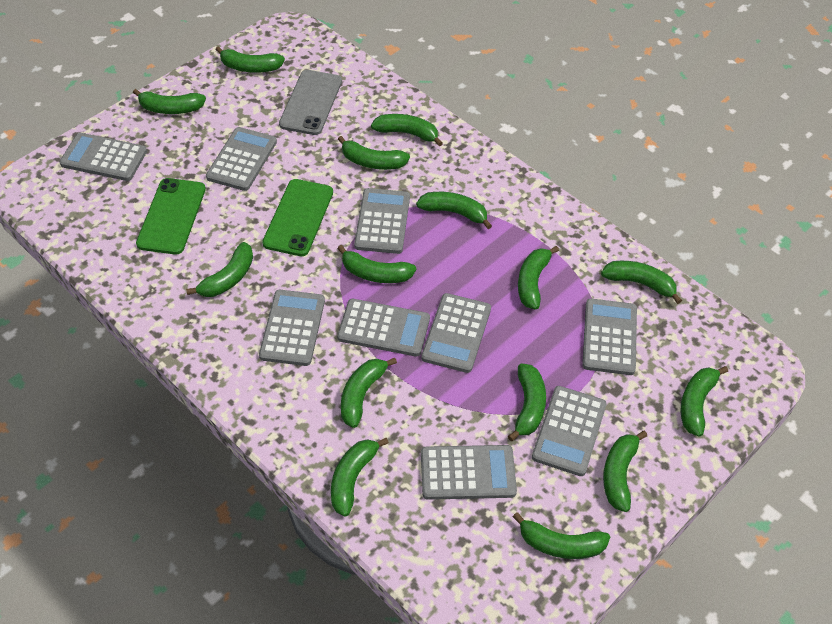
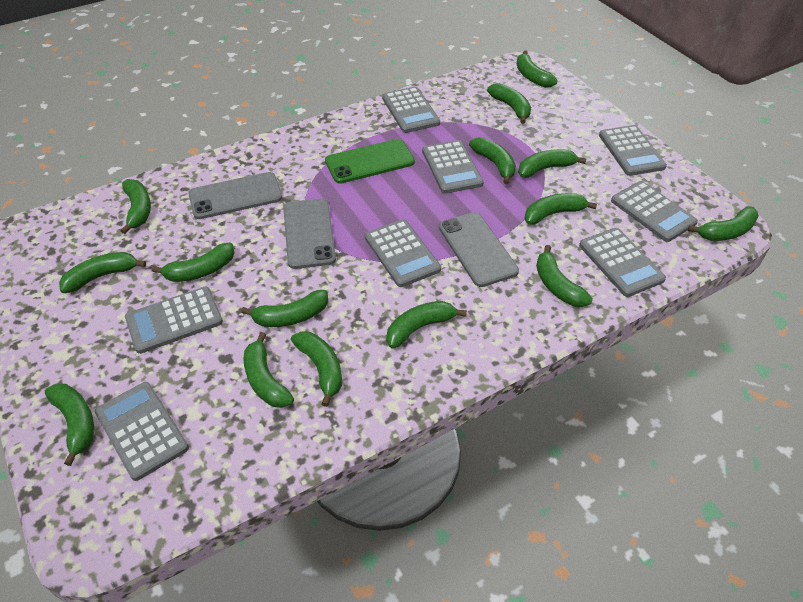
green phone: [136,178,206,255] [262,179,333,256] = 2 -> [325,139,415,184] = 1
grey calculator: [59,133,147,181] [206,127,277,191] [259,290,325,366] [337,299,430,357] [354,188,410,254] [421,293,491,373] [421,445,517,500] [532,386,607,476] [582,298,637,375] = 9 -> [95,382,189,481] [125,286,223,354] [365,219,441,287] [382,87,440,133] [422,140,484,194] [579,228,666,297] [599,125,667,176] [611,181,698,242] = 8
grey phone: [279,70,342,135] = 1 -> [188,172,282,219] [283,198,336,269] [439,212,519,287] = 3

